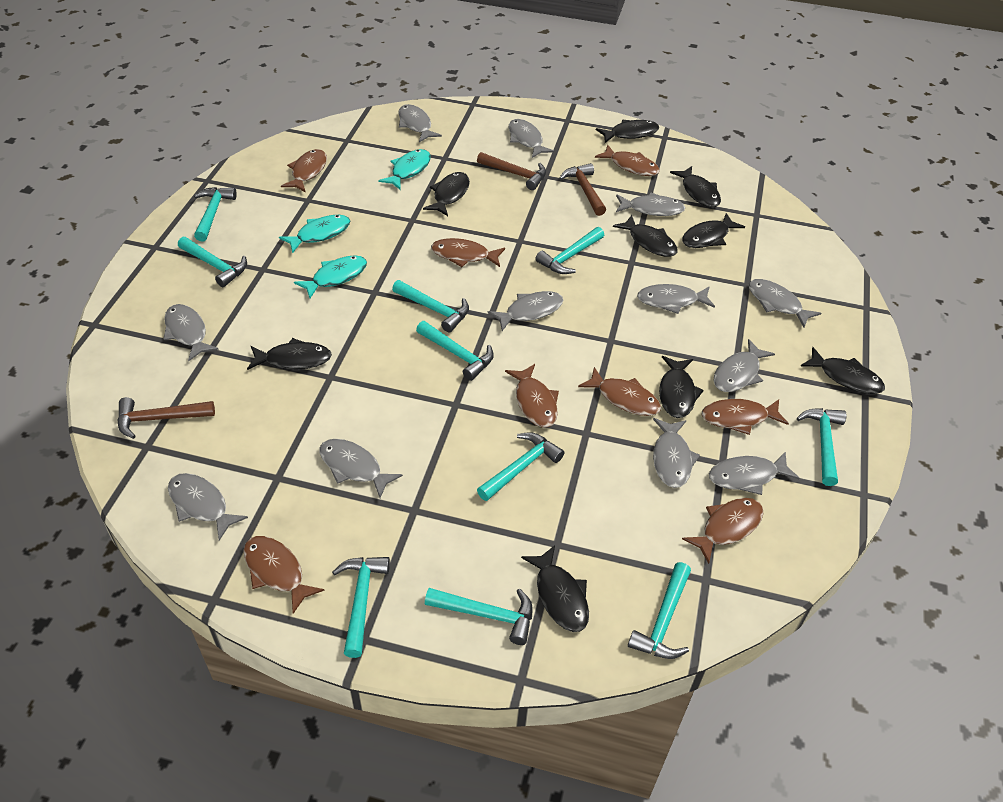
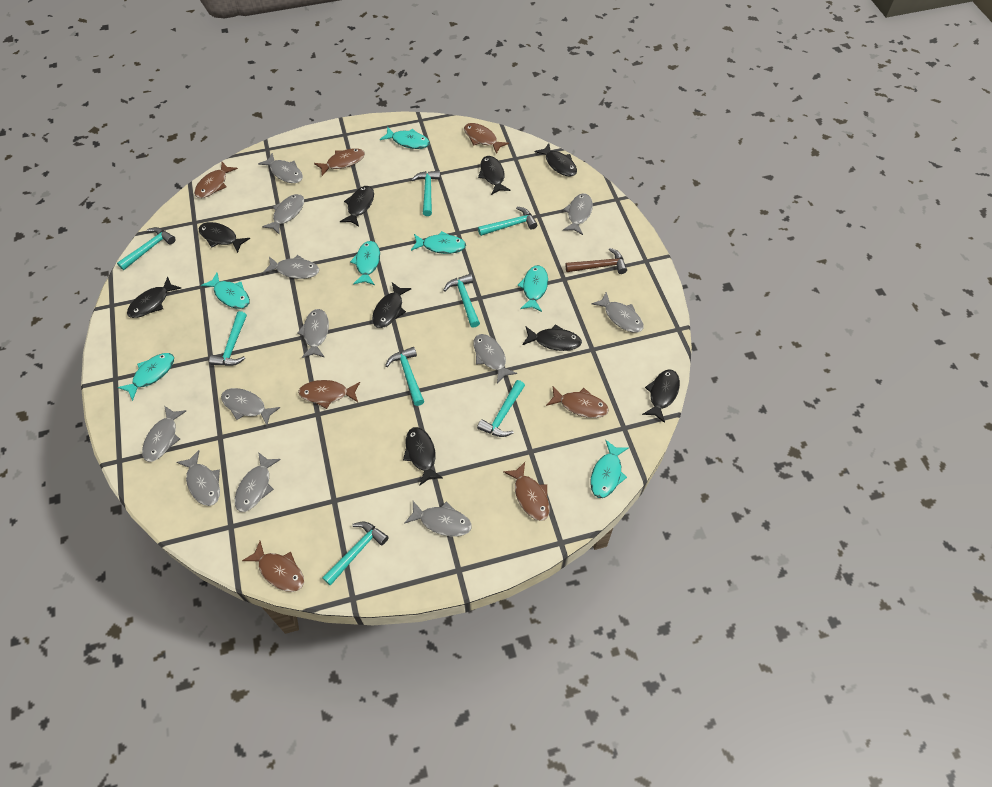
brown fish: [243,536,324,614] [281,149,327,192] [431,238,505,267] [505,364,559,427] [578,367,661,416] [595,145,660,176] [682,498,763,564] [702,399,789,435] = 8 -> [194,162,238,198] [242,541,304,592] [298,380,360,409] [314,148,365,176] [464,123,509,154] [503,462,550,521] [546,387,609,418] = 7
brown hammer: [117,397,215,439] [477,152,546,190] [559,163,606,216] = 3 -> [565,248,627,274] = 1
turquoise fish: [279,215,350,253] [294,255,367,298] [378,149,431,190] = 3 -> [117,353,174,401] [201,273,250,309] [350,241,380,285] [380,127,430,149] [411,231,466,254] [517,265,548,312] [590,440,629,498] = 7
turquoise hammer: [178,237,247,287] [194,187,237,242] [332,557,390,658] [392,280,469,332] [416,321,494,381] [425,588,533,645] [477,432,564,501] [535,227,604,274] [628,562,691,659] [797,408,846,486] = 10 -> [117,227,176,270] [209,311,247,366] [322,522,389,586] [385,347,424,406] [411,171,440,216] [443,274,480,328] [477,380,525,437] [478,207,537,236] = 8

